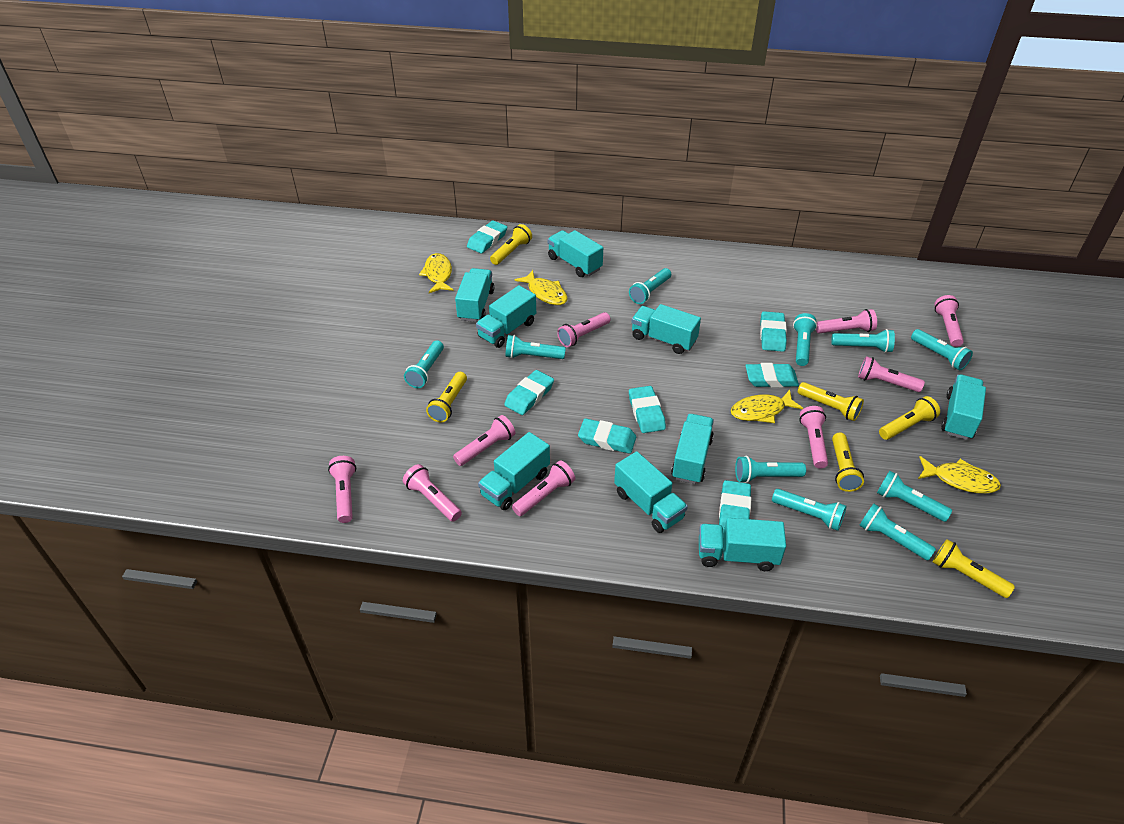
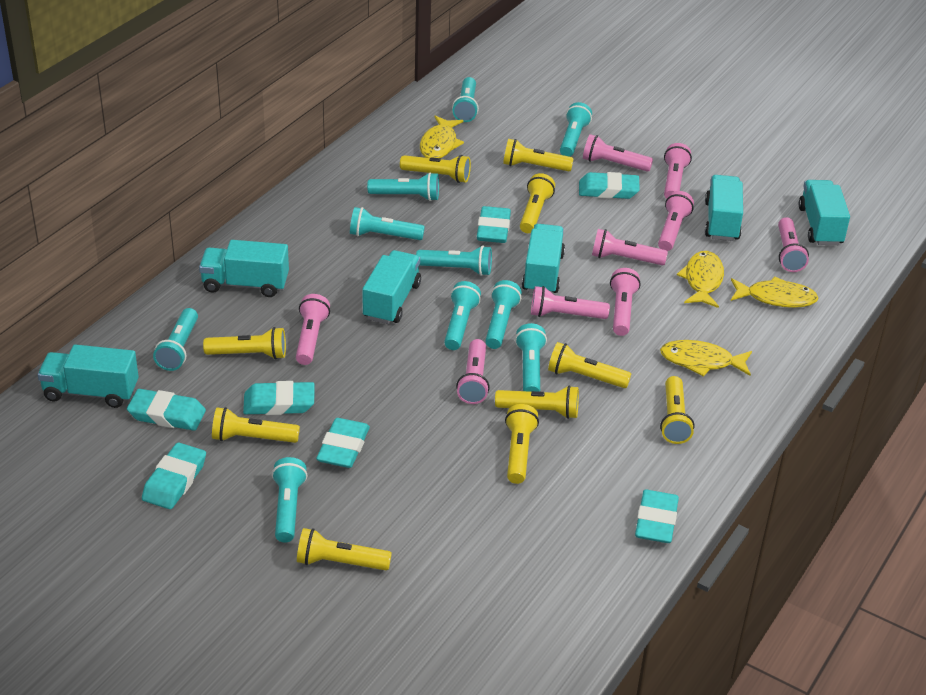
turquoise truck: [455,268,494,322] [476,285,536,348] [478,432,550,510] [548,230,603,277] [614,451,688,533] [631,304,701,354] [671,414,714,484] [699,518,786,571] [941,374,986,440] = 9 -> [38,345,139,408] [199,240,289,297] [362,250,421,324] [522,224,565,293] [705,175,743,241] [799,180,850,245] = 6
yellow flashlight: [426,372,467,423] [490,224,532,265] [798,382,864,421] [832,433,864,492] [879,396,940,440] [933,539,1015,598] = 6 -> [203,327,286,359] [212,407,300,443] [297,528,392,570] [400,155,471,183] [495,385,579,419] [503,139,574,171] [505,404,539,484] [520,173,555,233] [548,342,631,388] [660,376,694,444] = 10

